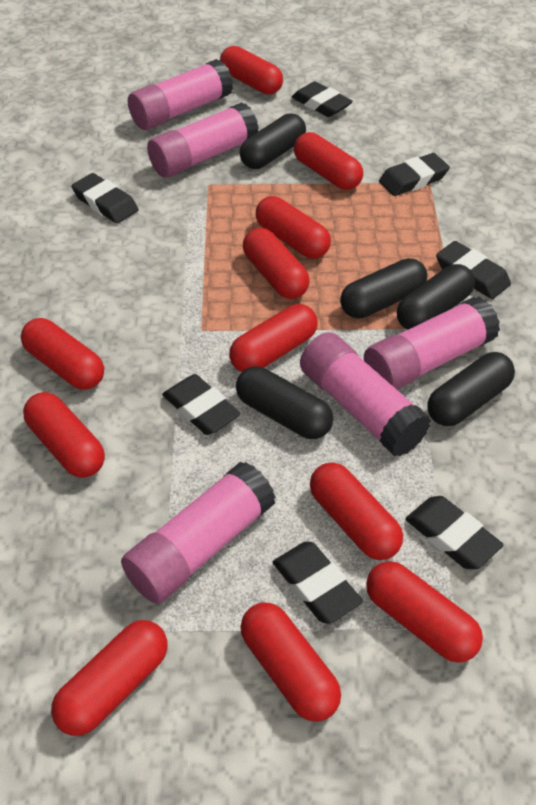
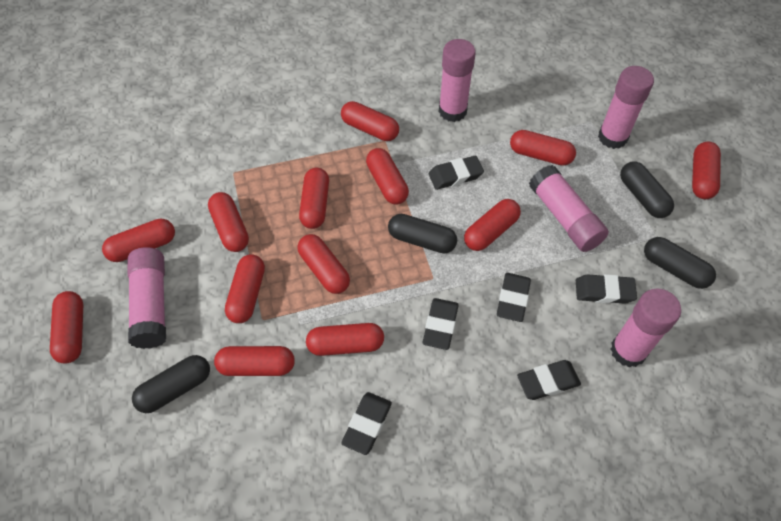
black capsule: [236,366,333,439] [240,113,306,169] [340,258,427,319] [397,264,475,330] [427,352,515,426] = 5 -> [132,355,210,413] [388,214,457,253] [620,162,674,218] [644,237,716,289] = 4
black eraser: [71,173,138,224] [162,374,241,435] [273,542,363,624] [292,81,353,117] [379,153,450,196] [405,496,504,569] [436,241,511,299] = 7 -> [341,392,392,455] [423,298,459,350] [429,156,484,190] [497,273,531,322] [517,360,581,400] [576,274,637,304] = 6
red capsule: [21,318,104,390] [23,392,105,478] [51,620,167,736] [220,46,283,94] [229,304,318,372] [240,603,341,722] [243,228,310,299] [256,196,331,259] [294,132,363,190] [310,462,403,560] [366,561,483,663] = 11 -> [50,291,83,364] [102,219,175,262] [208,192,249,252] [214,346,295,376] [225,254,265,323] [297,234,350,294] [299,167,329,229] [306,323,384,356] [341,101,399,141] [366,148,409,204] [464,199,521,251] [510,130,576,166] [692,141,721,199] = 13

